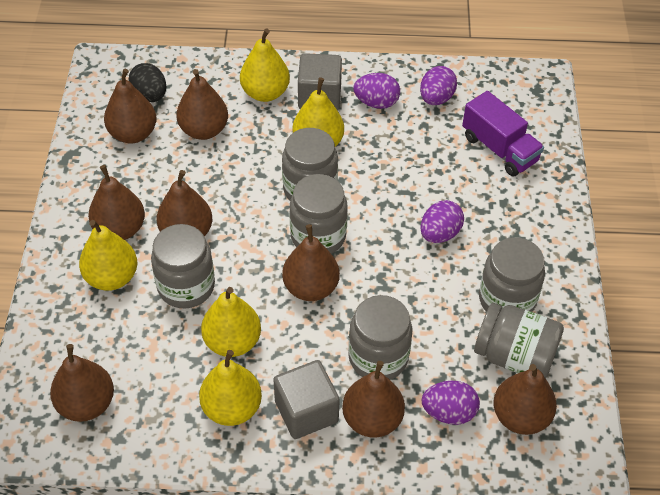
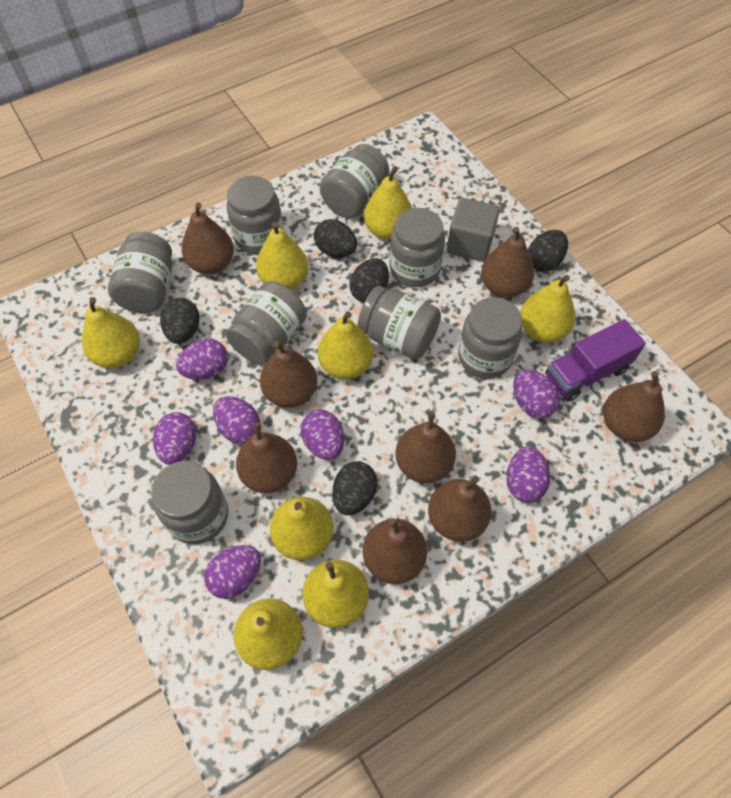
black egg: [128,63,166,102] = 1 -> [160,298,200,344] [314,219,357,257] [332,461,378,515] [350,258,389,303] [528,230,568,272] = 5
grey cube: [273,360,340,439] [298,53,342,111] = 2 -> [447,198,500,262] = 1
grey jar: [151,224,215,308] [282,128,338,201] [289,174,348,254] [348,295,412,380] [474,303,564,379] [479,237,545,312] = 6 -> [108,231,172,313] [151,461,228,544] [226,281,307,365] [227,176,283,254] [320,144,389,218] [358,286,441,359] [389,208,445,287] [458,297,522,379] = 8
purple egg: [353,73,400,109] [420,66,457,105] [420,200,464,243] [422,381,480,425] = 4 -> [153,412,197,465] [176,339,228,380] [204,545,261,599] [213,396,261,444] [301,410,344,460] [506,446,550,503] [513,369,560,419] = 7
yellow pear: [79,220,137,291] [199,350,262,426] [201,287,261,357] [240,29,290,102] [293,77,344,147] = 5 -> [82,297,140,368] [234,598,302,670] [256,222,308,290] [270,497,334,560] [303,560,369,628] [318,311,373,379] [364,166,412,240] [520,275,576,343] = 8

